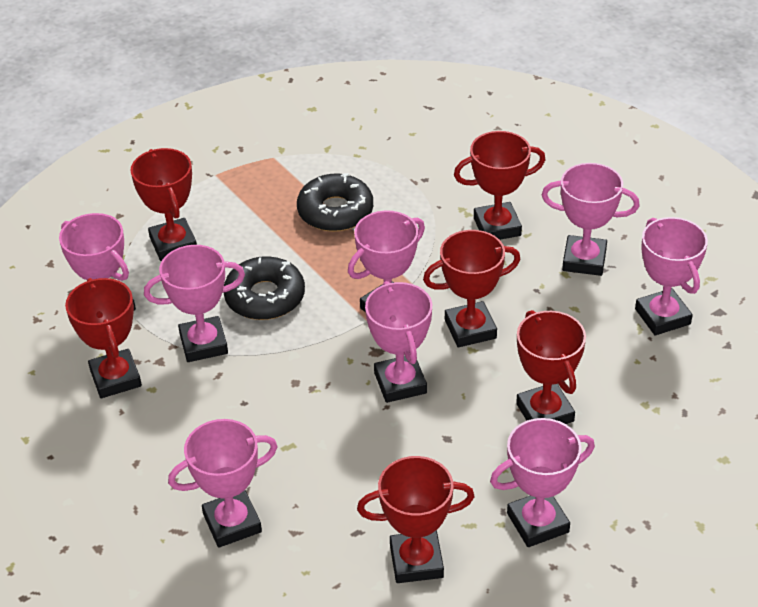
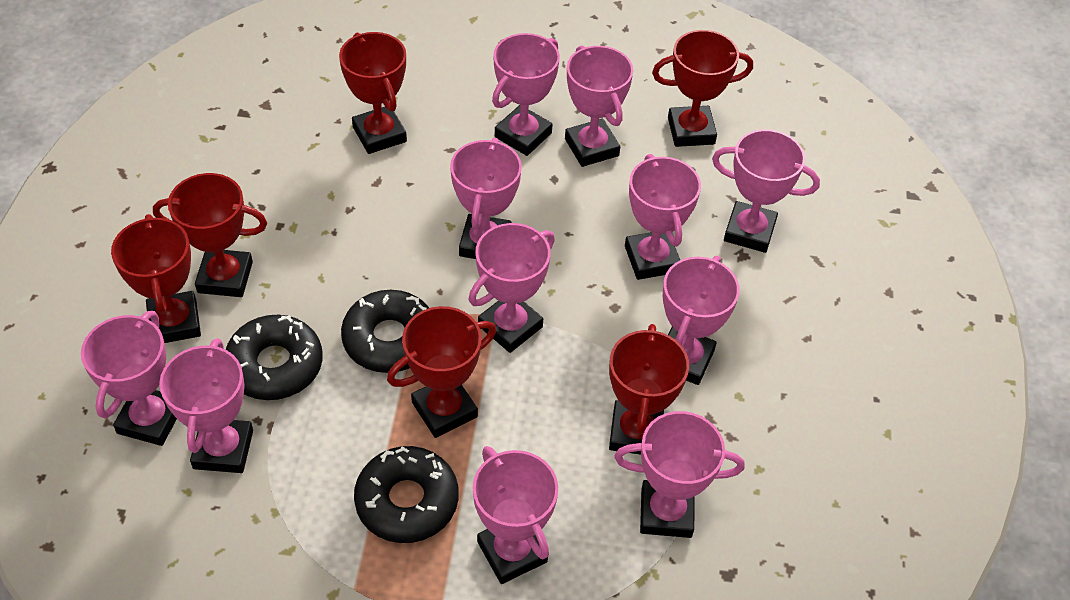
black donut: [224,256,305,320] [297,173,373,232] = 2 -> [226,315,323,400] [341,290,429,373] [354,446,459,543] = 3
pink trophy: [59,213,136,311] [144,245,245,362] [168,419,278,548] [348,211,425,312] [365,281,432,403] [490,418,595,547] [542,163,640,276] [635,217,708,335] = 8 -> [81,311,177,446] [159,339,253,473] [450,138,522,259] [469,223,555,353] [473,446,558,584] [492,33,560,156] [565,46,633,167] [614,411,745,538] [625,154,701,280] [663,256,740,385] [712,129,820,253] = 11

